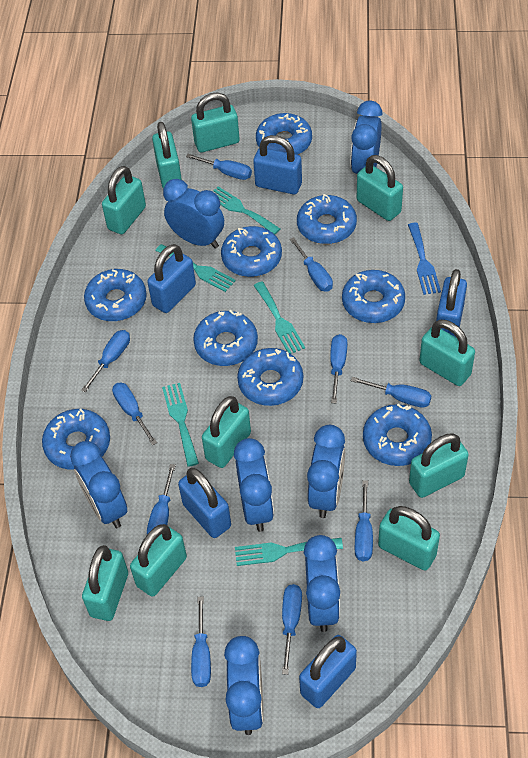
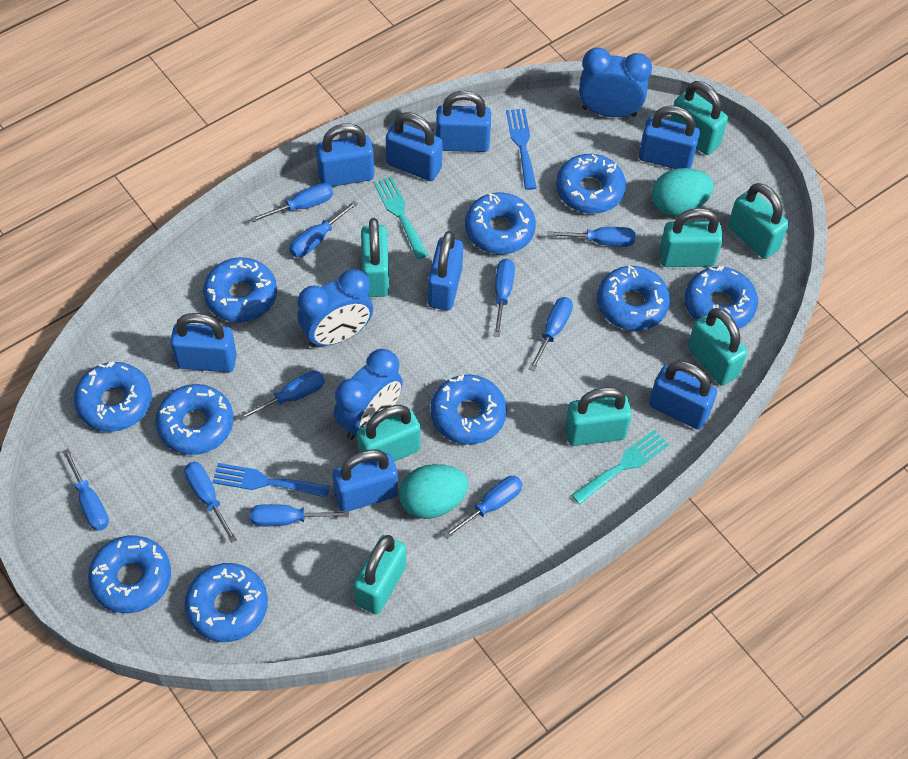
blue clock: [70,441,127,528] [163,179,224,249] [224,636,264,735] [234,438,274,532] [304,535,340,632] [307,425,345,518] [351,101,382,174] = 7 -> [297,269,373,347] [334,349,403,440] [579,47,652,117] = 3
blue donut: [42,409,110,470] [84,269,147,321] [193,310,258,366] [221,226,282,277] [237,348,303,406] [256,113,312,155] [297,194,357,244] [342,270,405,323] [363,404,432,466] = 9 -> [74,361,152,432] [88,535,171,613] [156,384,233,455] [185,563,268,642] [203,257,277,322] [430,374,507,445] [465,193,536,254] [556,154,626,214] [597,265,670,330] [684,266,758,329] = 10
blue fork: [408,222,441,295] = 1 -> [212,463,330,498] [506,109,537,190] = 2
blue padlock: [147,244,196,313] [178,468,231,538] [253,135,302,194] [299,635,357,708] [436,269,467,338] = 5 -> [170,313,237,372] [316,123,374,187] [333,449,398,511] [386,112,443,181] [428,231,463,310] [436,91,491,152] [639,106,700,169] [649,361,717,430] = 8
turquoise egg: none = 0 -> [399,464,469,519] [652,168,714,216] = 2
turquoise fork: [155,244,236,292] [162,383,199,467] [213,186,280,235] [235,538,343,566] [253,281,305,354] = 5 -> [373,176,428,259] [571,430,669,504] = 2
turquoise padlock: [82,545,128,621] [102,166,146,234] [130,524,187,597] [152,122,182,188] [191,93,240,153] [202,396,251,468] [357,155,403,221] [378,506,440,571] [409,433,469,498] [419,320,475,386] = 10 -> [354,535,406,615] [357,405,421,462] [361,218,389,297] [565,387,632,446] [659,208,723,267] [670,81,728,155] [688,308,747,386] [728,183,789,259] = 8

